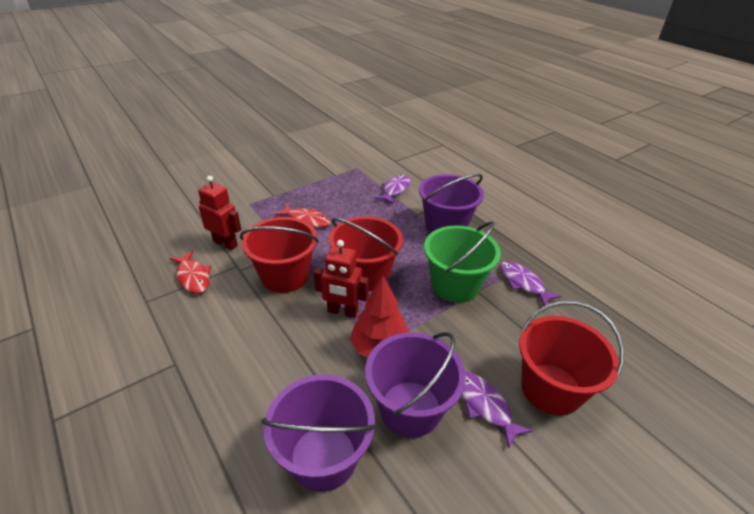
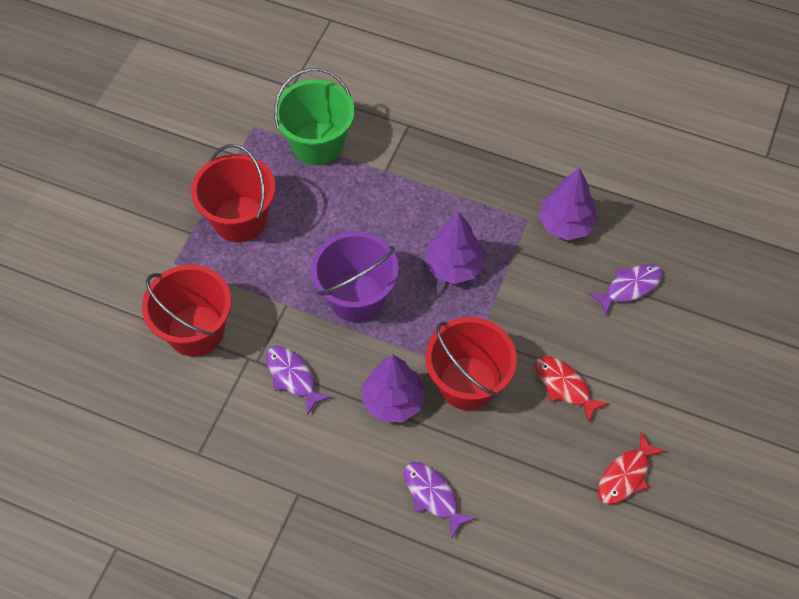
purple bucket: [261,374,377,492] [365,332,466,438] [419,174,484,233] = 3 -> [311,232,399,322] = 1
purple tree: none = 0 -> [361,355,426,423] [425,212,485,284] [538,168,598,240] = 3
red robot: [198,176,241,250] [314,240,368,318] = 2 -> none = 0
red tree: [350,276,409,357] = 1 -> none = 0

